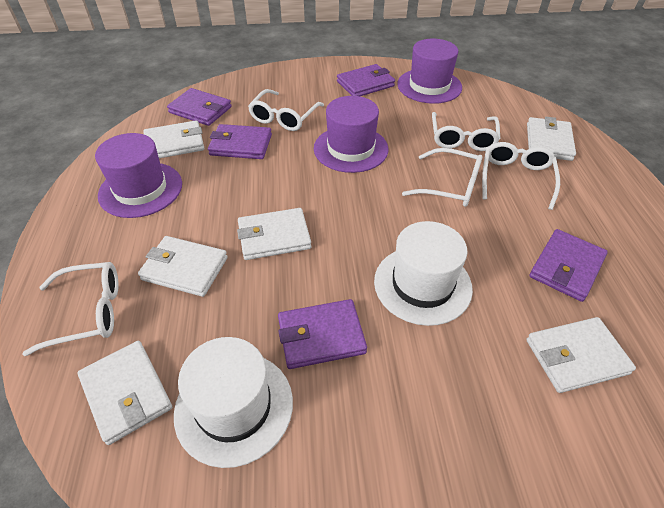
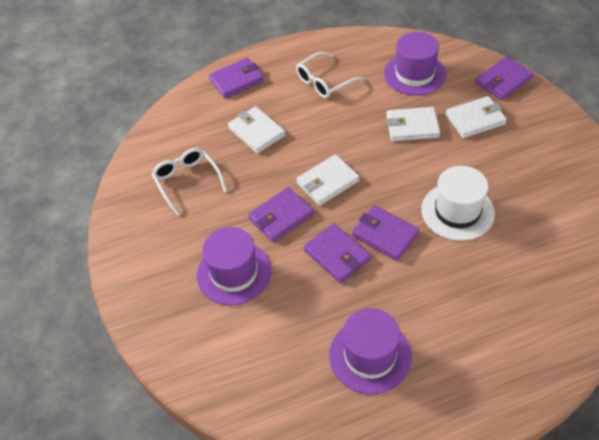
white glasses: [23,262,119,356] [248,89,324,131] [402,148,482,207] [432,112,500,151] [482,142,560,210] = 5 -> [151,147,227,215] [296,52,364,98] = 2
white hat: [174,337,293,468] [374,221,473,326] = 2 -> [421,166,495,241] = 1
white wallet: [78,341,172,445] [138,236,227,297] [143,120,204,158] [237,208,311,260] [527,117,576,161] [527,317,636,393] = 6 -> [228,106,285,154] [296,154,359,206] [386,107,440,142] [446,96,507,138] = 4

